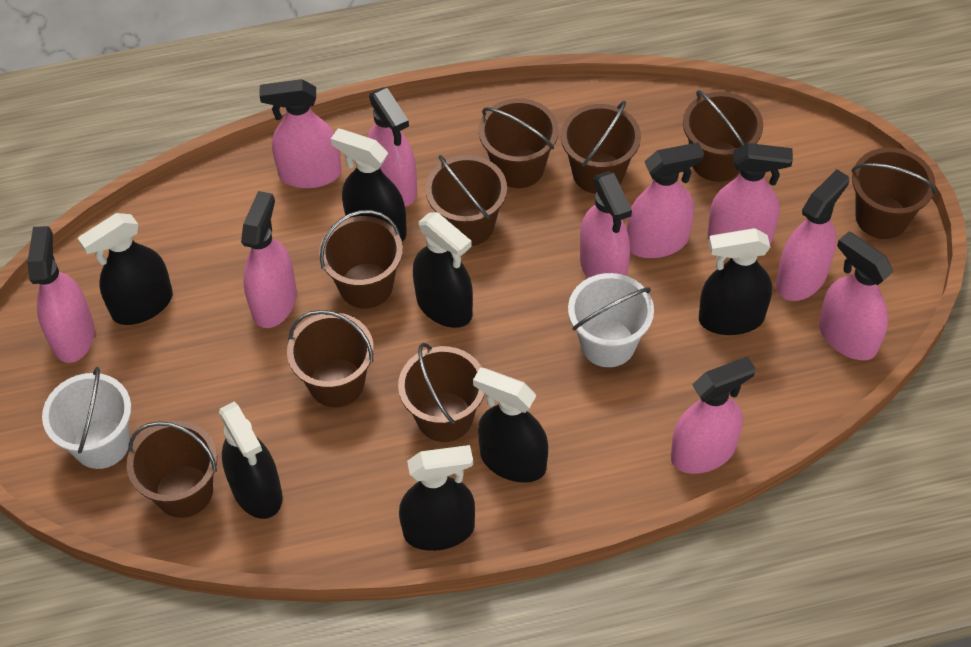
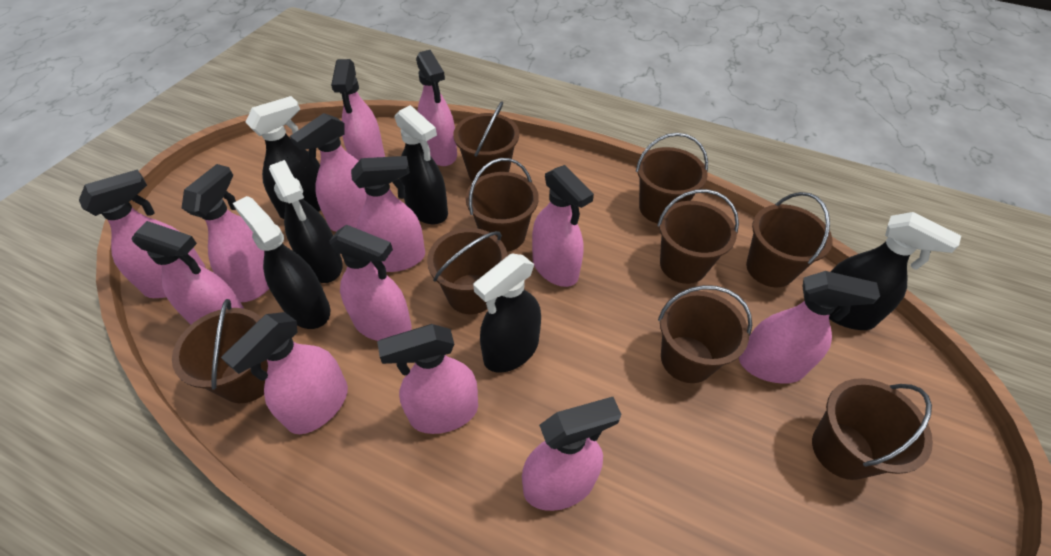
black spray bottle: [78,213,173,325] [219,402,282,519] [331,128,407,242] [399,445,475,551] [413,212,473,328] [473,368,548,483] [699,228,772,335] = 7 -> [233,196,330,329] [246,96,321,219] [269,160,343,283] [395,105,448,224] [473,253,541,373] [829,212,961,330] = 6
pink spray bottle: [27,226,95,363] [241,191,297,328] [259,79,341,188] [368,87,417,207] [580,171,632,279] [627,142,704,258] [671,356,756,474] [707,143,793,244] [776,169,849,301] [819,232,893,360] = 10 -> [79,170,205,298] [132,221,245,325] [182,164,269,302] [221,312,348,434] [290,113,366,232] [329,225,412,341] [331,59,385,161] [351,156,425,272] [377,324,478,434] [416,50,457,166] [522,397,622,511] [532,165,594,287] [739,271,880,384] = 13
white bucket: [42,367,132,469] [568,273,654,367] = 2 -> none = 0

